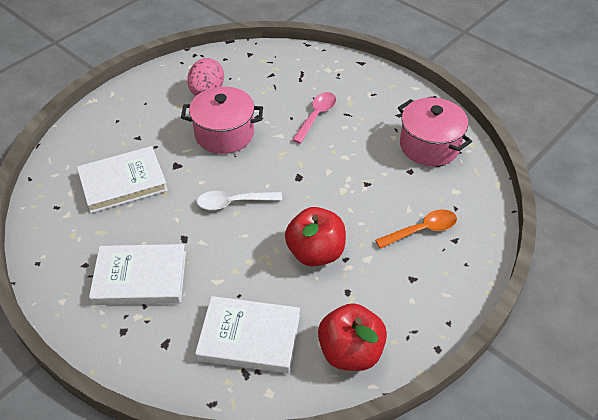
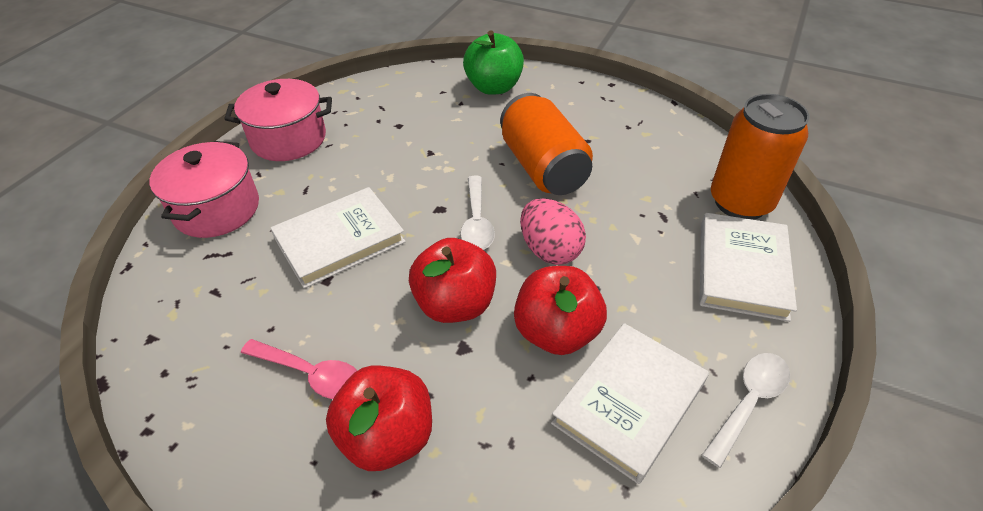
green apple: none = 0 -> [463,31,524,95] = 1
orange can: none = 0 -> [500,93,593,195] [711,94,810,220] = 2
orange spoon: [375,209,457,249] = 1 -> none = 0
red apple: [285,207,346,266] [318,303,387,371] = 2 -> [326,366,432,471] [409,238,496,323] [514,266,607,355] = 3
white spoon: [197,191,282,210] = 1 -> [460,176,495,250] [702,353,790,468] = 2

